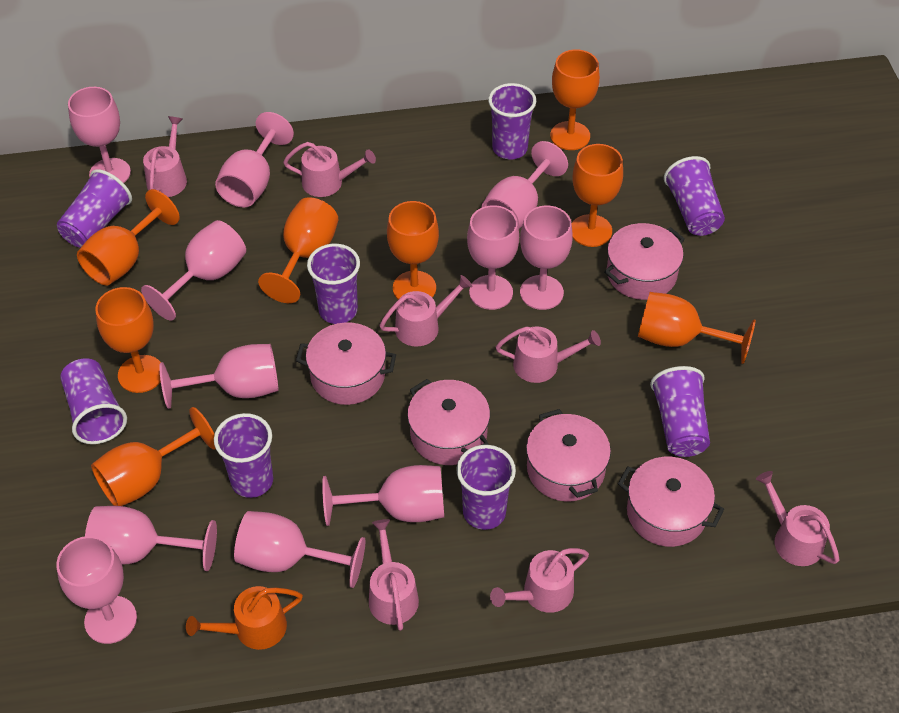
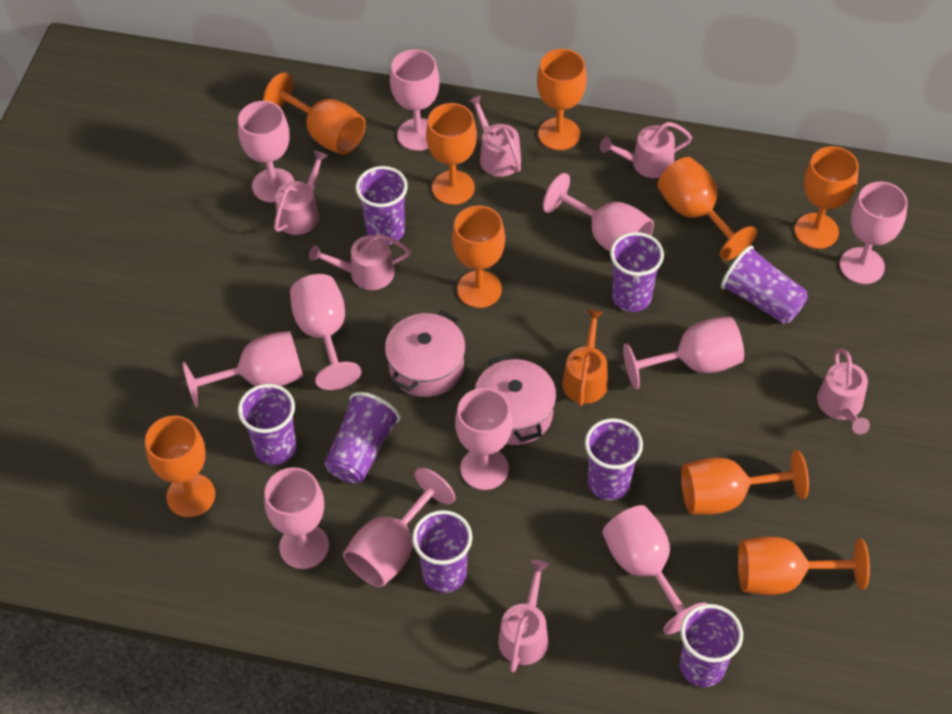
orange goblet: [77,189,180,286] [91,407,216,506] [95,287,161,393] [258,197,338,303] [387,201,439,300] [550,49,600,150] [571,144,623,247] [638,292,756,364] = 8 -> [145,416,215,517] [263,73,366,155] [426,103,477,205] [452,206,505,308] [537,49,587,150] [657,157,757,260] [681,450,809,515] [738,537,870,595] [794,146,859,249] = 9
pink pot: [296,322,396,405] [407,379,490,465] [526,409,611,502] [604,223,685,300] [618,457,724,547] = 5 -> [385,310,466,397] [475,354,556,445] = 2
pink watering can: [143,116,187,197] [283,142,376,197] [369,519,419,631] [379,275,472,347] [490,548,589,613] [496,327,601,383] [756,471,839,566] = 7 -> [274,150,329,235] [309,235,411,290] [467,95,521,177] [498,560,549,673] [600,122,692,178] [817,348,870,435] = 6

